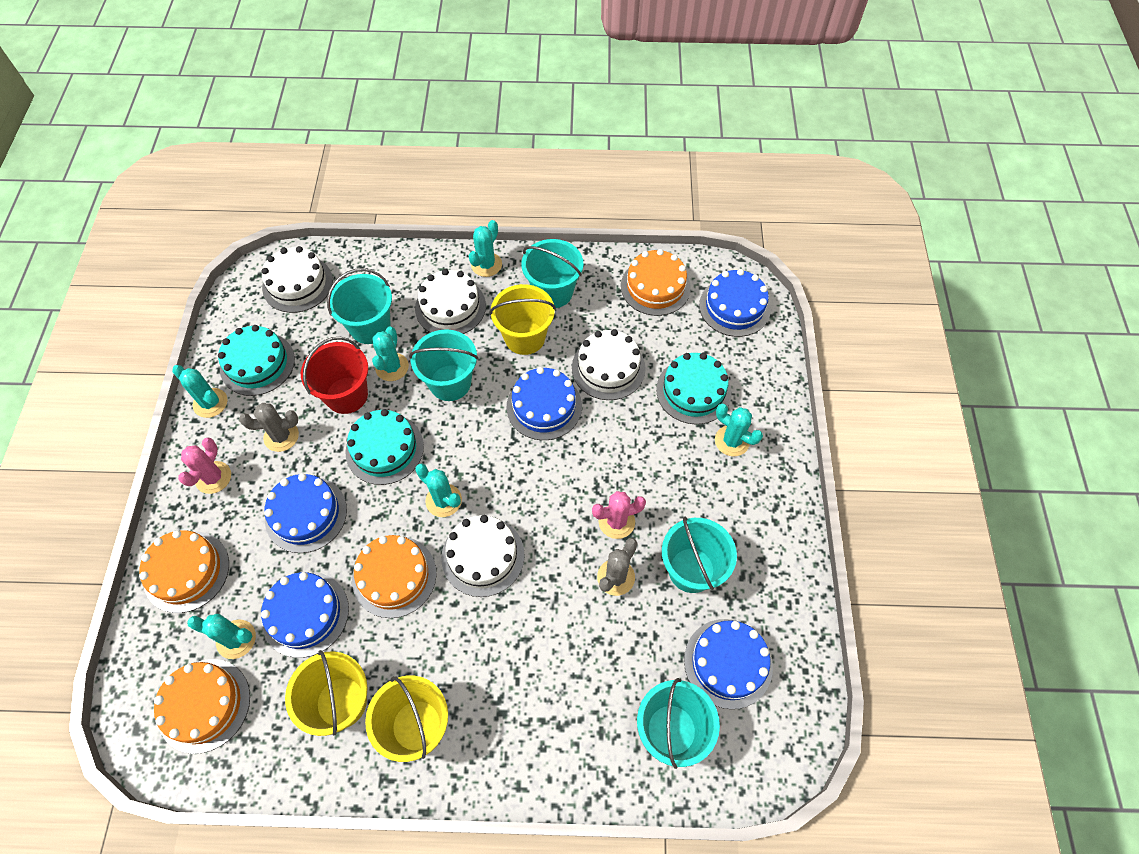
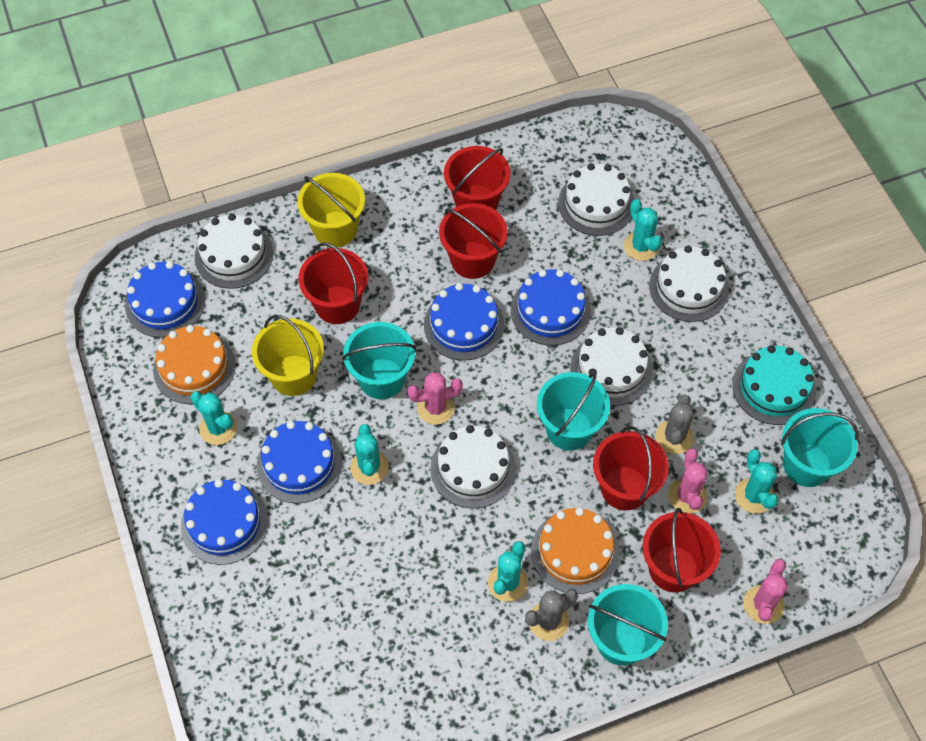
orange cake: [139,530,229,613] [154,659,250,754] [352,535,436,618] [621,249,691,316] = 4 -> [153,325,236,404] [531,507,619,594] = 2
pink cactus: [178,438,231,494] [592,491,646,539] = 2 -> [407,372,463,425] [668,448,708,514] [743,559,788,624] = 3
red bucket: [301,337,368,414] = 1 -> [298,242,368,324] [439,203,507,279] [444,146,511,210] [593,426,669,510] [642,508,721,592] = 5
turquoise bucket: [327,268,392,344] [409,329,478,401] [521,239,583,308] [637,678,720,769] [662,517,737,593] = 5 -> [342,322,416,399] [537,372,610,451] [588,584,668,666] [781,408,859,487] = 4
turquoise cactus: [172,365,227,418] [187,614,256,659] [372,326,409,381] [415,463,462,517] [469,220,502,277] [715,404,763,456] = 6 -> [190,391,238,445] [350,424,389,485] [488,541,528,602] [624,199,662,261] [735,449,778,514] = 5
turquoise cake: [218,325,295,396] [346,409,424,485] [656,353,732,424] = 3 -> [732,345,816,425] = 1
white cake: [262,246,333,313] [415,269,486,334] [441,515,525,597] [572,329,646,400] = 4 -> [195,214,273,289] [431,425,516,508] [558,163,634,236] [571,327,653,406] [649,246,729,322] = 5
yellow bucket: [285,650,368,736] [365,676,448,762] [489,284,556,355] = 3 -> [252,315,324,396] [297,173,365,247] = 2

